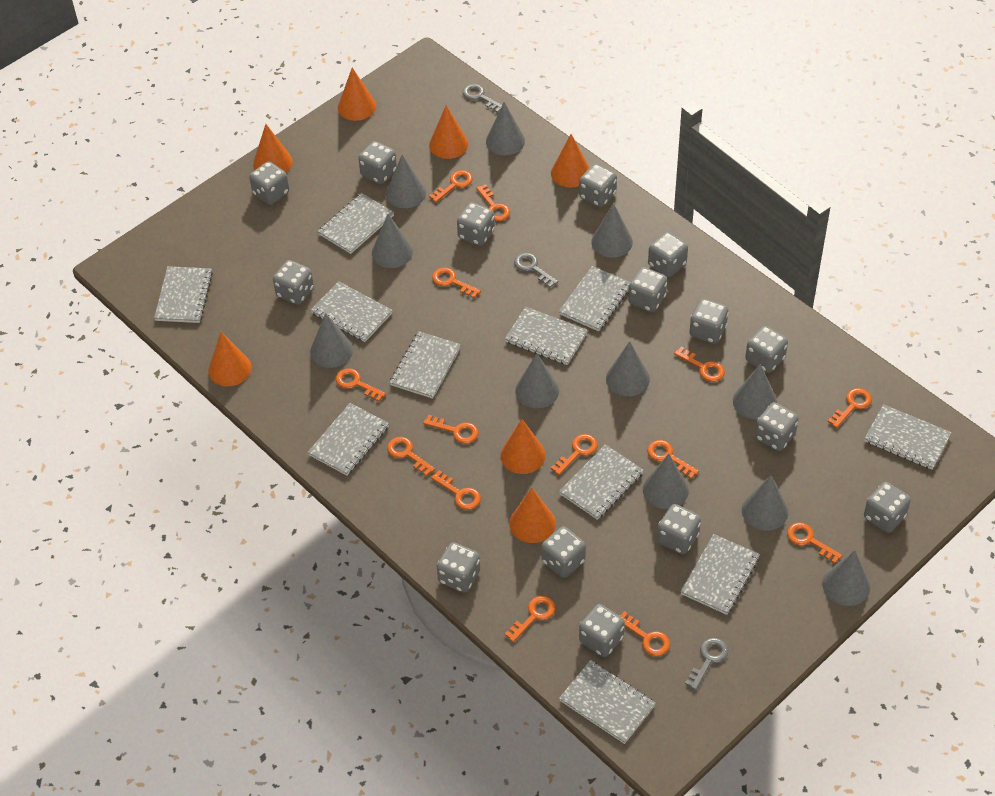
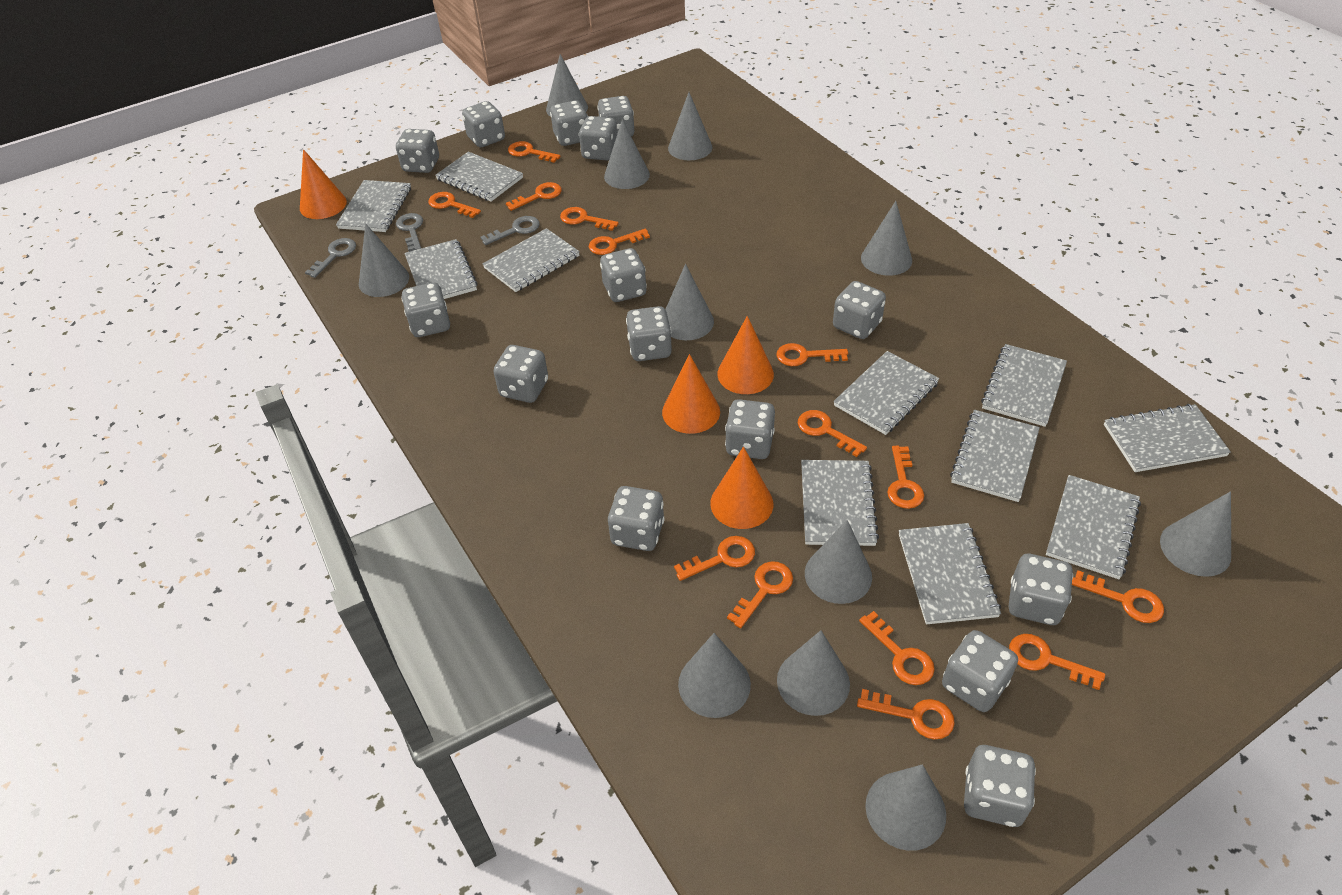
orange cone: [208,332,252,386] [253,124,293,172] [338,68,376,121] [429,105,468,159] [500,419,546,474] [509,488,556,543] [551,134,589,188] = 7 -> [300,149,347,219] [662,354,720,434] [710,447,773,529] [717,316,774,394] = 4

